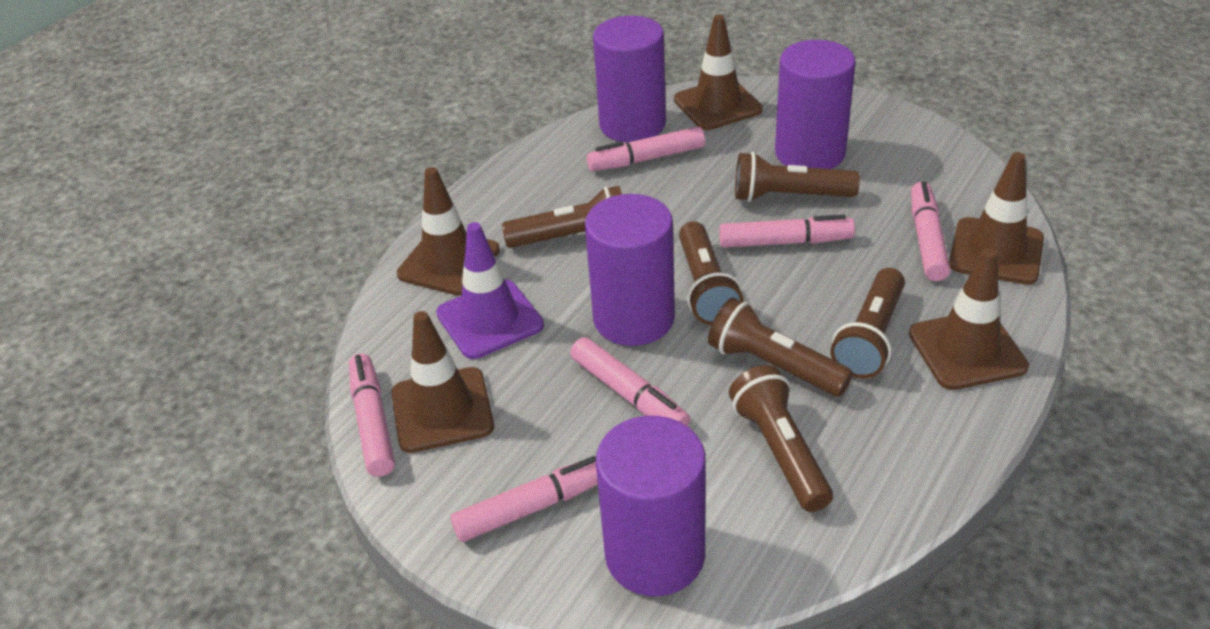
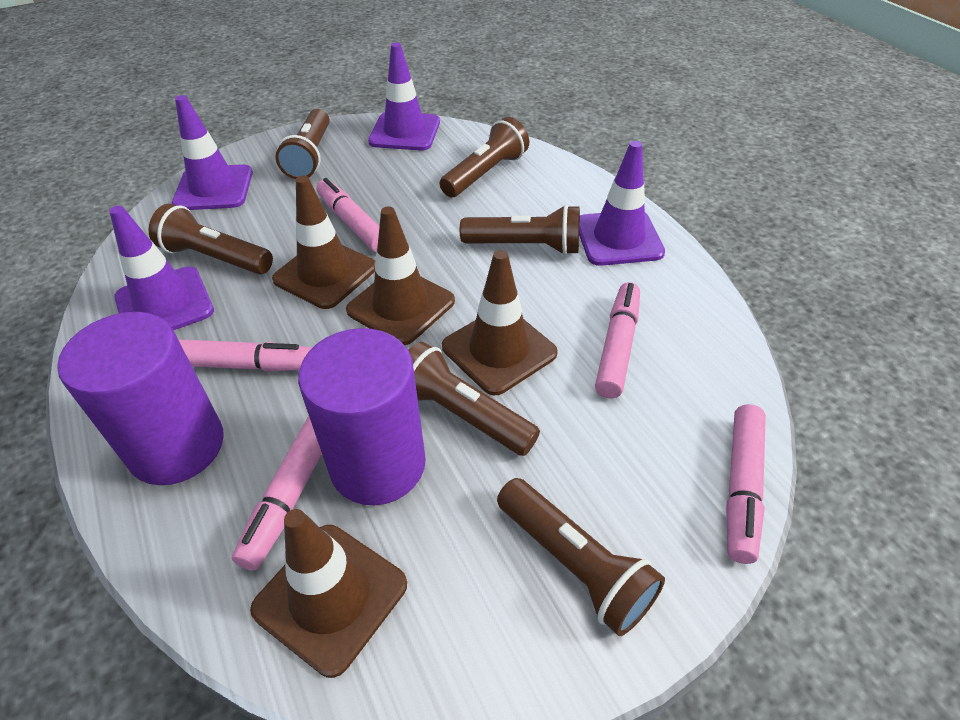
brown traffic cone: [391,311,494,453] [397,167,500,296] [674,15,763,130] [909,248,1029,390] [949,152,1044,285] = 5 -> [250,509,407,678] [272,175,375,309] [346,206,455,345] [442,250,558,395] = 4
pink marker: [349,353,395,477] [451,456,598,542] [570,337,690,426] [587,126,705,171] [719,215,855,248] [911,182,950,281] = 6 -> [178,339,312,371] [232,416,322,570] [317,178,379,252] [595,282,640,398] [726,404,766,564] = 5
purple cylinder: [585,194,675,346] [593,16,666,142] [596,416,706,596] [775,40,856,169] = 4 -> [57,312,224,485] [298,328,426,505] = 2
purple traffic cone: [436,222,544,359] = 1 -> [109,206,214,330] [172,95,253,210] [368,43,440,151] [579,141,665,266] = 4

